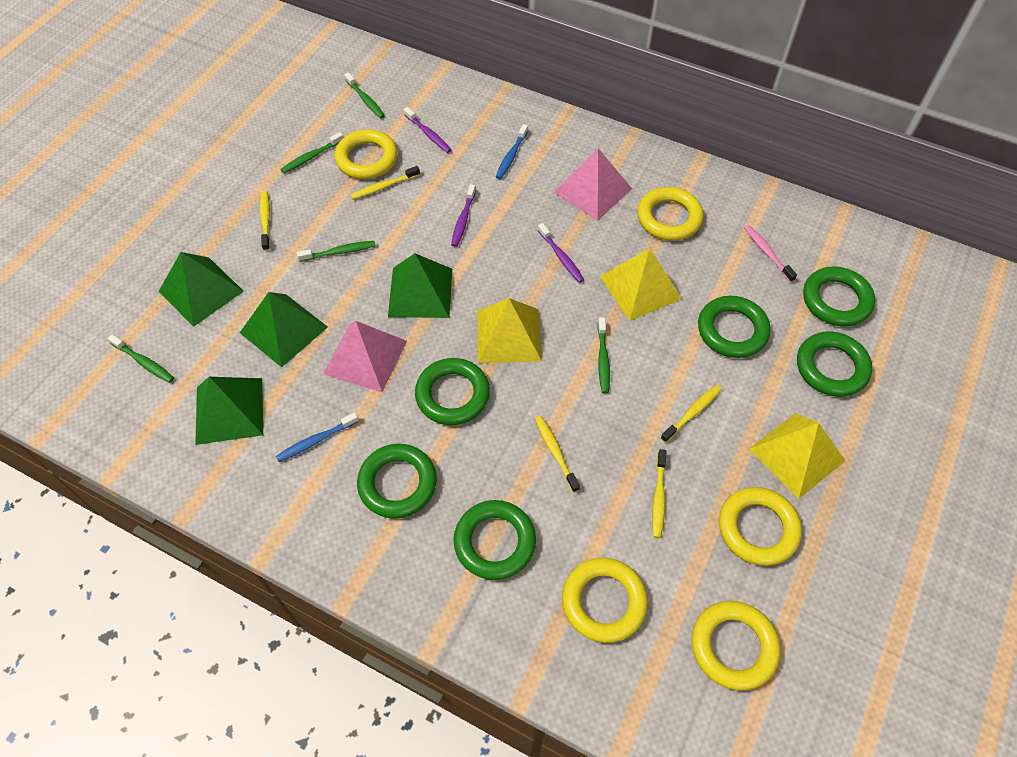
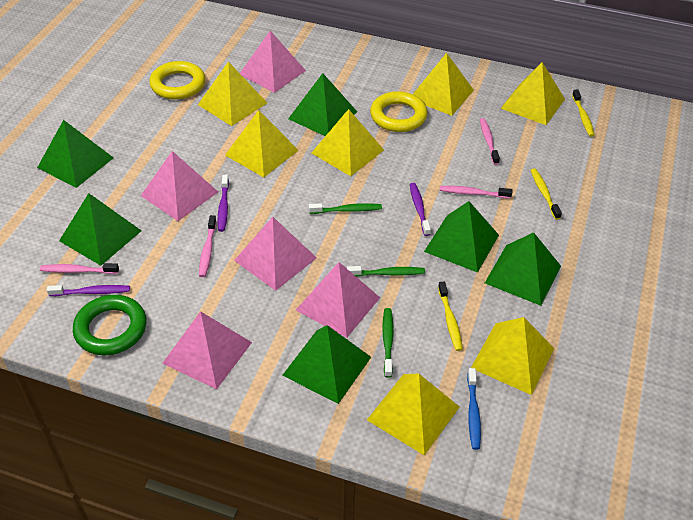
blue toothbrush: [276,412,359,462] [496,124,528,179] = 2 -> [467,368,481,450] = 1
green pyramid: [159,252,244,327] [195,377,263,445] [240,292,328,367] [388,253,452,318] = 4 -> [37,120,114,188] [59,193,142,266] [282,325,371,404] [288,73,357,136] [424,201,499,273] [485,232,561,306] = 6
green ring: [357,444,437,519] [415,358,490,425] [454,500,536,580] [698,296,770,358] [797,331,872,397] [803,267,875,326] = 6 -> [73,295,147,355] = 1
green toothbrush: [107,335,174,383] [280,132,343,173] [297,241,376,262] [344,72,385,119] [597,317,610,393] = 5 -> [309,203,382,214] [347,266,425,277] [382,308,394,378] = 3
pink pyramid: [324,321,407,392] [554,148,632,221] = 2 -> [141,151,218,221] [163,311,252,389] [234,217,317,291] [240,31,306,93] [296,262,380,338] = 5
pink toothbrush: [744,225,797,282] = 1 -> [40,263,119,274] [199,215,217,277] [440,186,512,199] [480,118,500,165] = 4
yellow pyramid: [477,298,542,363] [600,248,682,321] [749,413,846,499] = 3 -> [198,62,267,126] [225,110,298,178] [312,109,384,176] [367,374,460,456] [413,53,474,116] [471,317,554,395] [500,62,565,125] = 7
yellow ring: [335,129,398,179] [562,558,648,643] [637,187,704,241] [691,601,780,691] [719,487,802,566] = 5 -> [149,61,205,100] [370,91,427,132] = 2
yellow toothbrush: [260,191,270,251] [350,166,420,200] [535,416,580,493] [652,449,667,538] [661,385,722,443] = 5 -> [438,282,463,351] [531,168,562,220] [572,90,595,137] = 3

